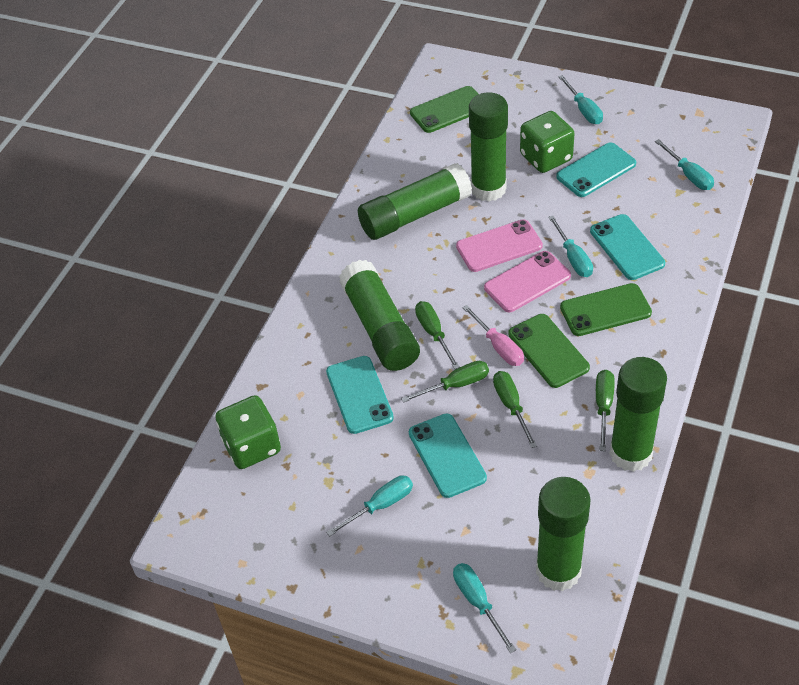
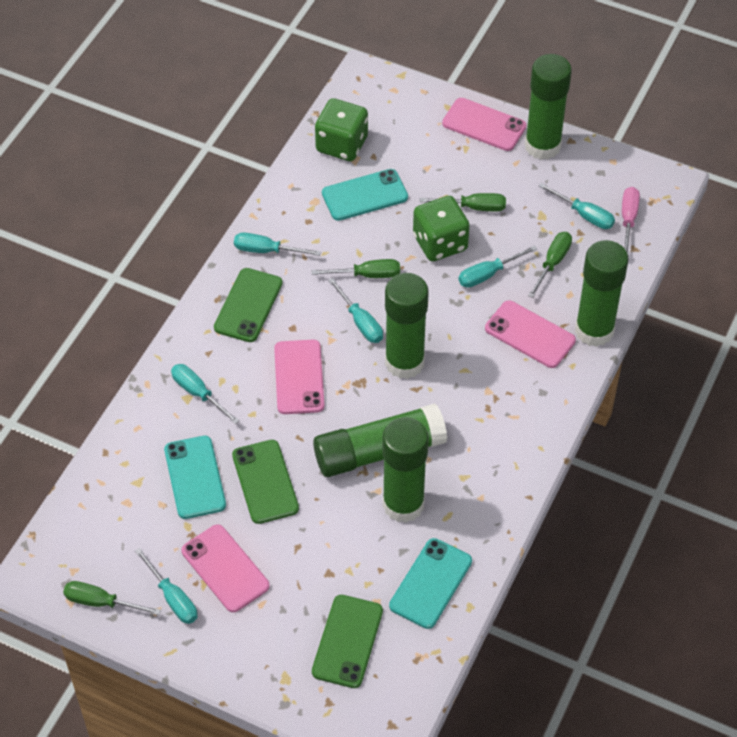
pink phone: [456,219,543,272] [484,251,571,312] = 2 -> [181,524,270,612] [274,340,325,414] [442,98,526,151] [485,300,576,368] = 4
turquoise phone: [326,356,394,434] [409,413,487,498] [556,143,636,197] [590,214,665,280] = 4 -> [164,436,226,519] [322,169,408,221] [389,538,472,629] = 3
turquoise screwdriver: [326,475,413,536] [453,563,516,653] [548,216,593,277] [558,75,603,124] [655,139,714,190] = 5 -> [135,548,197,624] [171,364,240,424] [234,232,321,256] [328,278,383,343] [458,245,537,288] [539,183,615,229] = 6

